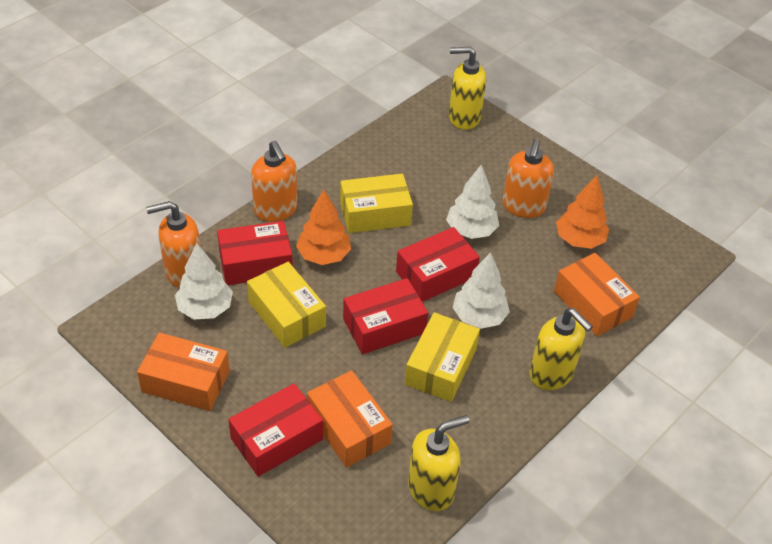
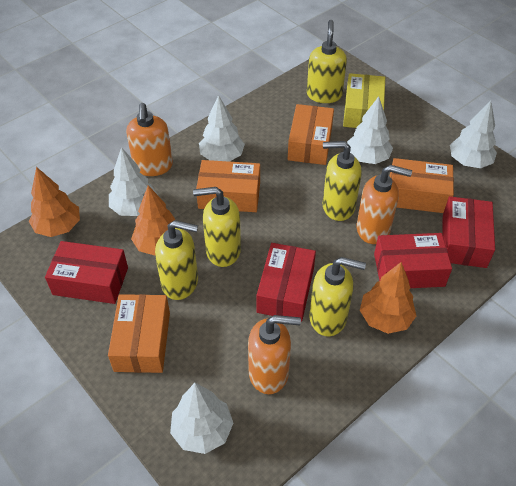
orange box: [137,333,230,411] [307,370,393,467] [554,253,640,336] = 3 -> [108,294,170,373] [196,160,260,212] [288,104,334,165] [389,158,454,213] = 4
orange tree: [296,190,351,265] [556,175,609,249] = 2 -> [29,167,80,237] [131,185,175,256] [360,262,416,334] = 3
white tree: [175,243,233,319] [446,165,499,239] [452,252,510,329] = 3 -> [109,147,157,216] [170,383,233,454] [199,95,245,162] [347,96,393,164] [450,101,497,168] = 5
yellow box: [247,262,326,348] [340,173,413,233] [405,312,480,402] = 3 -> [343,73,385,128] = 1
yellow soap dispenser: [408,415,470,511] [449,47,486,130] [530,308,593,390] = 3 -> [155,220,198,300] [193,187,241,267] [307,20,347,103] [310,257,366,336] [323,141,362,221] = 5

